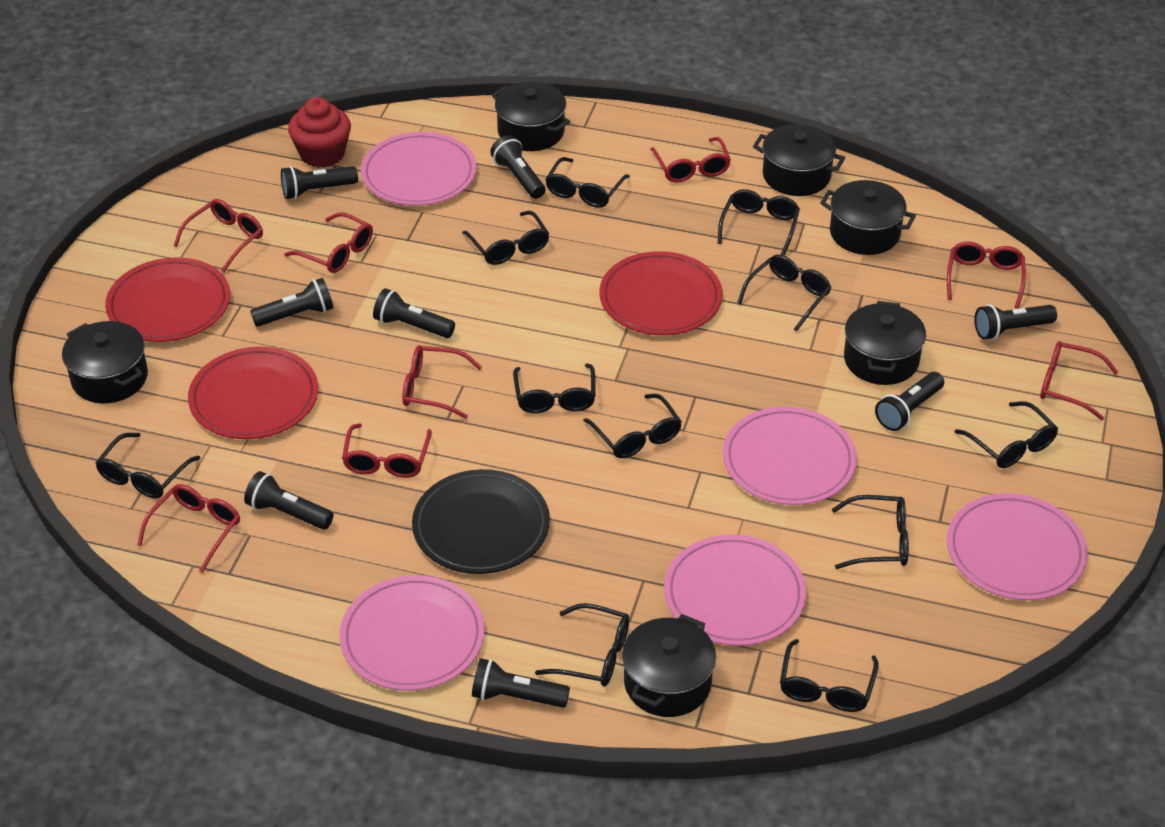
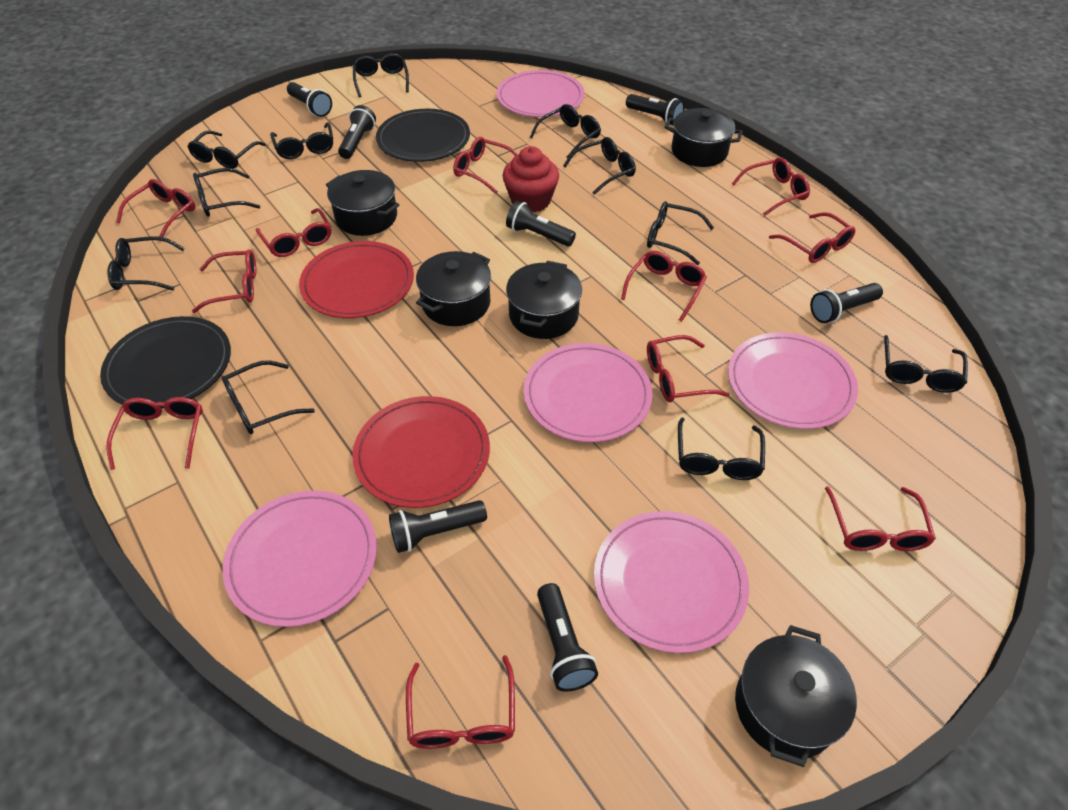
black flashlight: [244,471,333,530] [250,278,333,327] [281,166,358,199] [373,288,455,338] [472,658,570,708] [490,135,545,199] [875,372,944,431] [974,304,1057,340] = 8 -> [287,82,332,117] [338,105,376,159] [389,500,487,553] [506,201,576,246] [537,583,598,692] [626,94,685,125] [810,283,883,323] = 7
black plate: [412,469,550,574] = 1 -> [100,316,231,408] [376,109,470,162] = 2
black pot: [62,321,148,404] [492,82,570,151] [622,614,716,717] [753,124,845,196] [820,180,916,255] [844,301,926,385] = 6 -> [326,170,399,236] [416,251,491,326] [506,261,582,339] [665,108,743,167] [735,625,857,767] = 5
red glasses: [137,484,240,573] [174,199,263,272] [284,212,373,273] [342,423,432,478] [402,345,482,419] [650,137,731,182] [947,242,1026,309] [1040,341,1118,420] = 8 -> [106,397,203,470] [116,179,195,237] [192,249,256,313] [256,208,331,257] [406,655,515,749] [453,137,518,194] [621,251,707,322] [647,335,730,403] [732,157,810,216] [769,212,856,263] [825,487,936,551] = 11
red plate: [105,257,230,342] [188,347,318,439] [599,251,723,335] = 3 -> [299,241,414,318] [352,396,490,508] = 2

